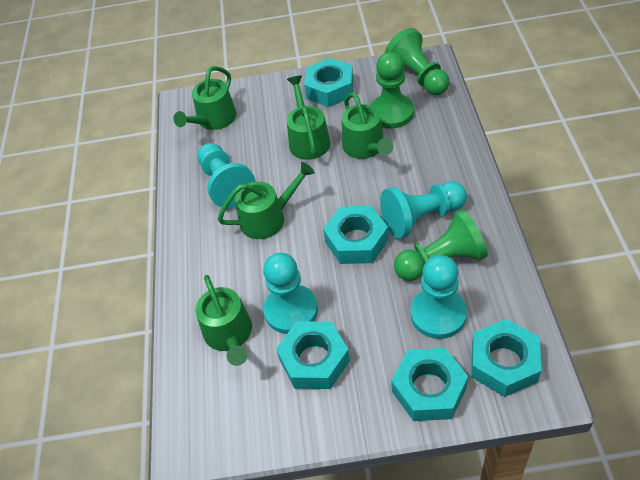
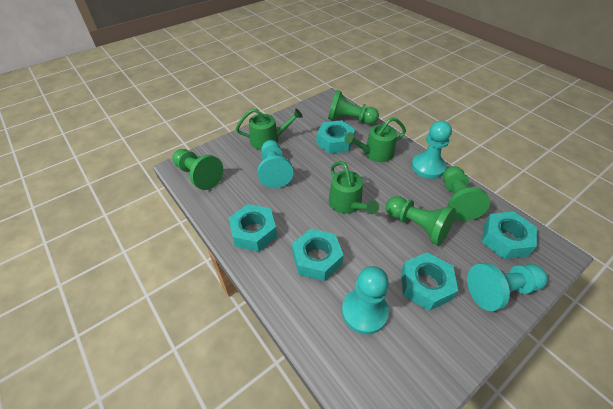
green pawn: [370,52,414,129] [385,28,450,95] [394,209,488,281] = 3 -> [172,149,223,190] [328,90,379,124] [386,196,456,246] [443,166,490,221] = 4
green watering can: [173,66,237,130] [195,275,252,366] [218,162,315,239] [287,76,330,160] [342,92,393,159] = 5 -> [236,109,303,150] [329,161,379,214] [345,117,406,162] = 3

